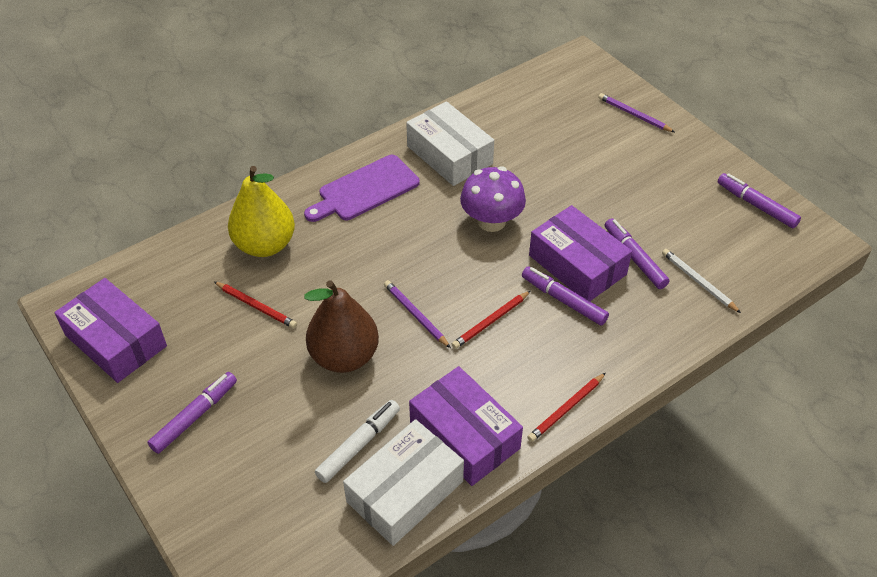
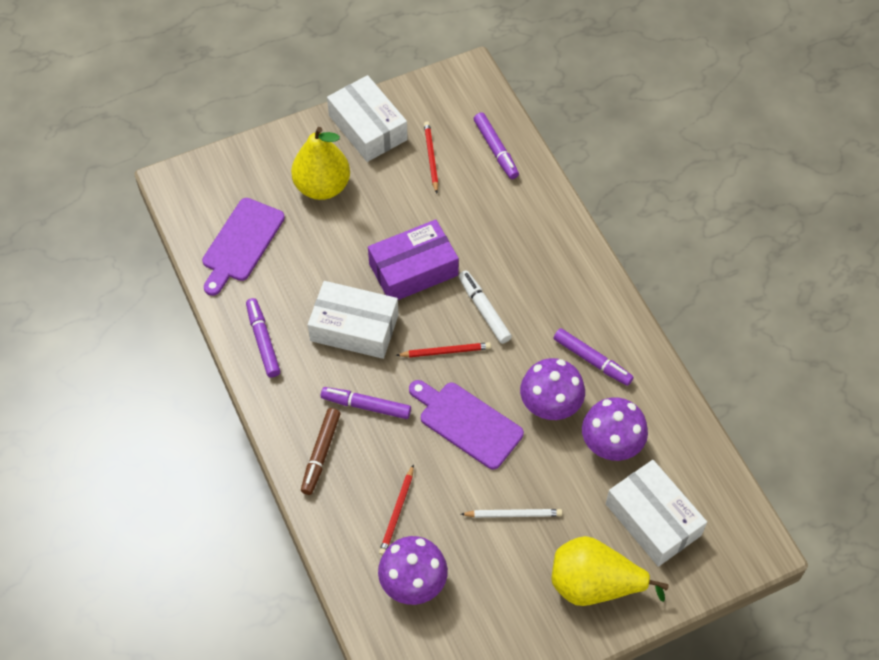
brown marker: none = 0 -> [301,408,341,495] = 1
brown pear: [304,280,379,373] = 1 -> none = 0
purple box: [54,278,167,383] [409,366,523,486] [529,205,632,301] = 3 -> [368,220,459,300] = 1
purple cutting board: [304,155,420,222] = 1 -> [202,198,285,296] [409,380,524,470] = 2
purple mushroom: [460,166,526,232] = 1 -> [378,536,448,605] [520,358,585,420] [582,397,648,461] = 3
purple pencil: [384,280,451,348] [599,93,675,132] = 2 -> none = 0
white box: [343,419,464,546] [406,101,494,186] = 2 -> [308,281,399,359] [327,75,408,162] [606,460,707,567] = 3
yellow pear: [228,166,295,257] = 1 -> [291,127,350,200] [551,536,669,606] = 2

